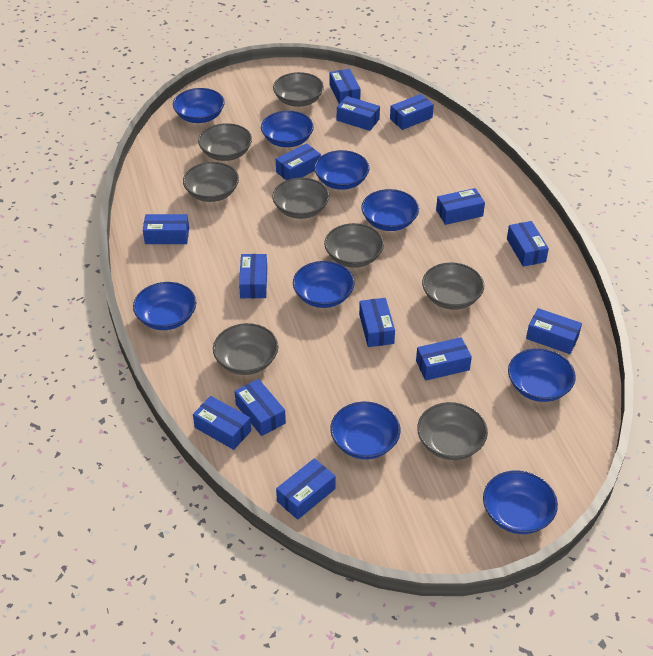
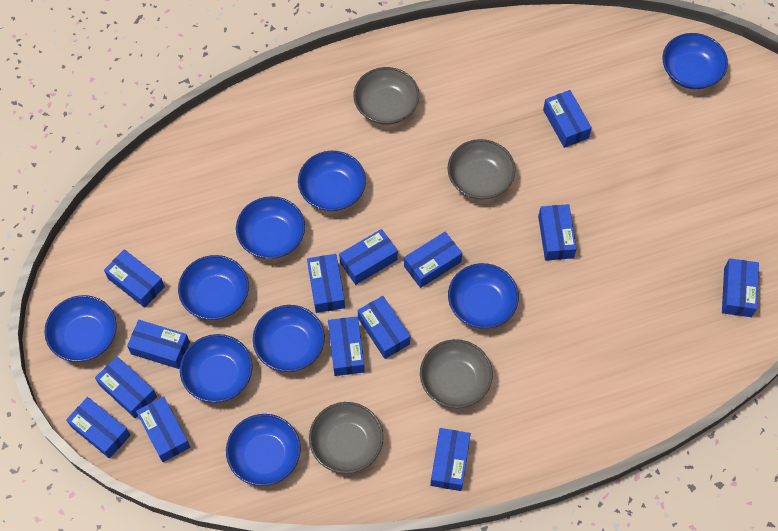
grey bowl: [183,162,239,202] [198,123,252,161] [213,323,278,375] [272,178,329,219] [273,72,324,107] [324,223,384,268] [417,402,488,460] [422,262,484,310] = 8 -> [309,402,383,474] [353,67,419,125] [420,339,493,408] [447,139,515,199] = 4

